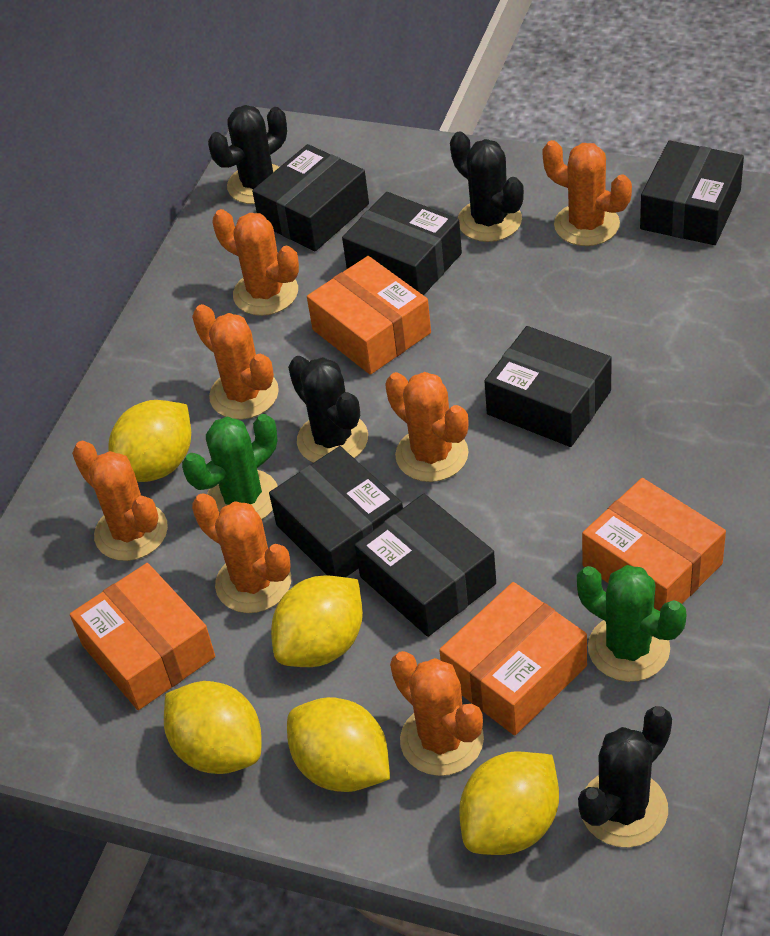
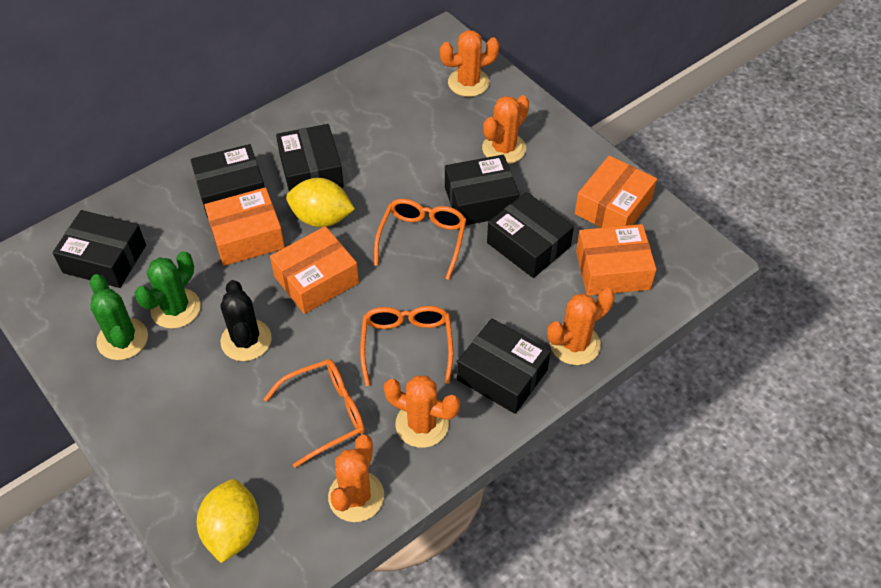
black cactus: [208,105,287,204] [288,356,368,463] [450,132,524,242] [578,706,672,847] = 4 -> [221,280,271,361] = 1
orange cactus: [72,441,168,561] [192,304,279,419] [192,493,291,613] [212,209,299,316] [385,372,469,482] [390,651,484,776] [542,140,632,246] = 7 -> [328,434,384,522] [383,376,460,448] [440,30,499,97] [482,95,529,164] [547,288,615,365] = 5
orange glasses: none = 0 -> [264,359,365,468] [360,306,453,386] [374,199,466,280] = 3
yellow lemon: [108,400,191,482] [164,681,262,774] [271,575,363,667] [287,697,390,792] [459,751,559,855] = 5 -> [197,479,259,563] [286,178,355,227] = 2

